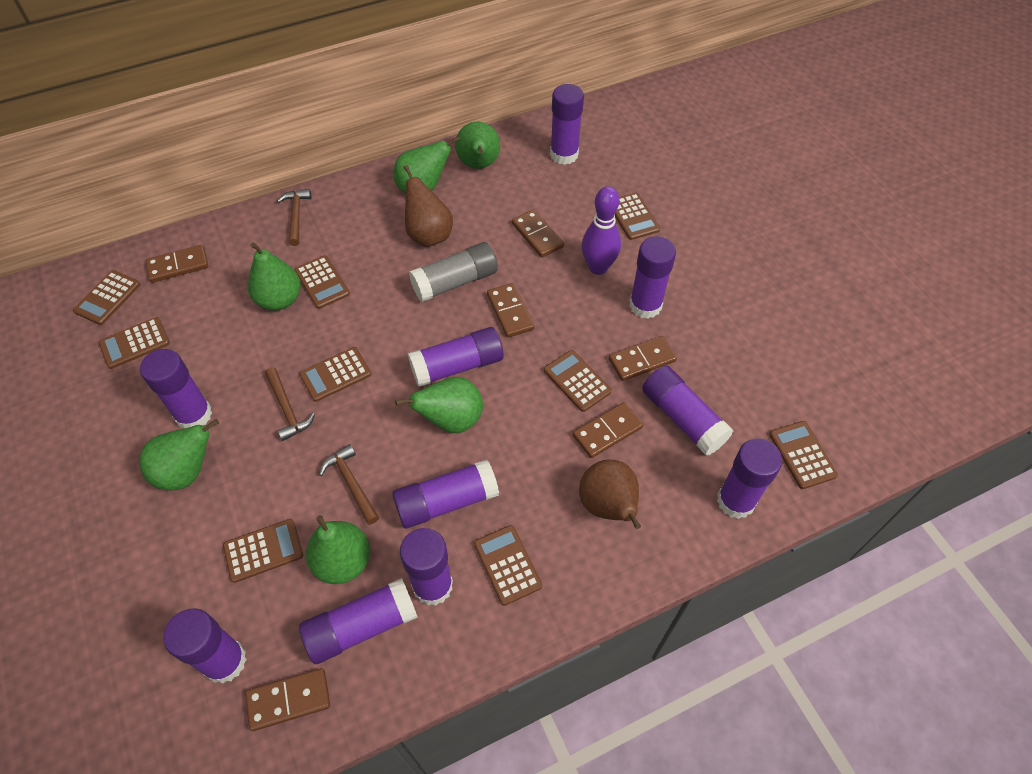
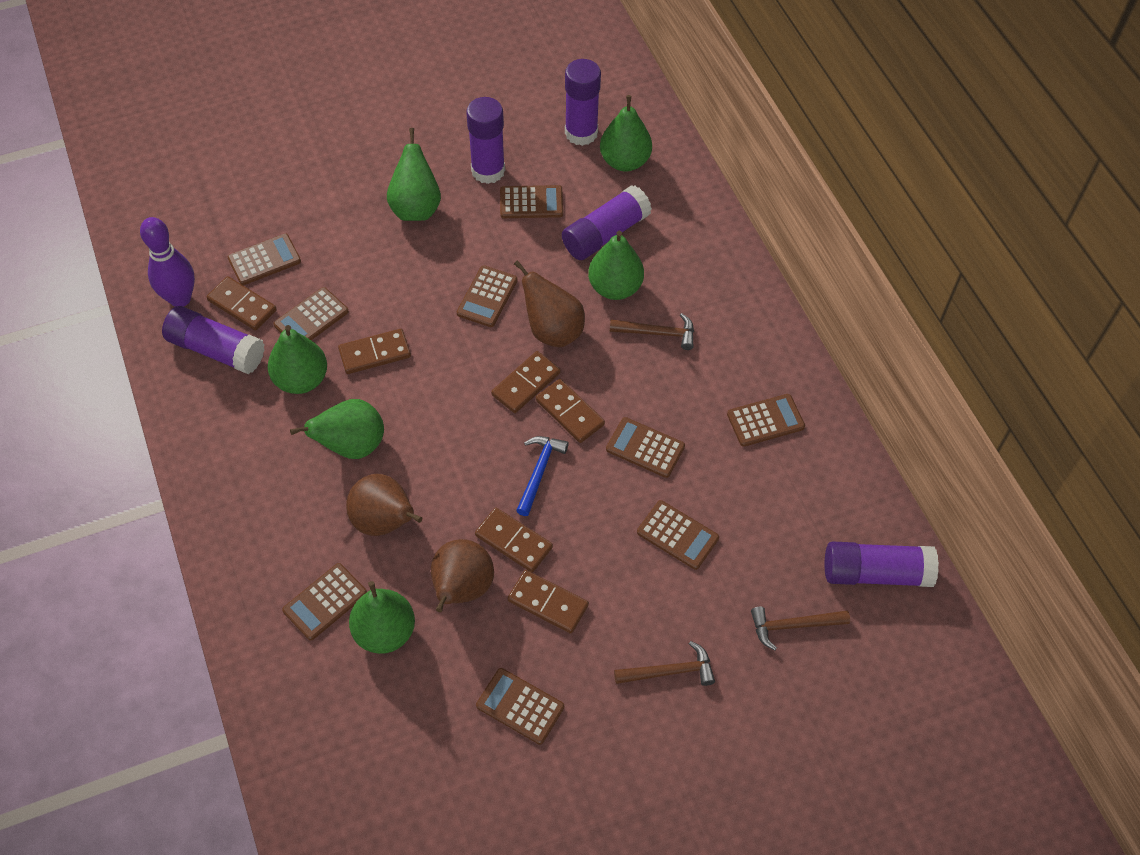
blue hammer: none = 0 -> [516,436,569,516] = 1
brown pear: [403,165,453,247] [579,459,641,529] = 2 -> [346,474,422,536] [431,539,494,612] [514,260,585,347] = 3
grey glue stick: [409,242,498,302] = 1 -> none = 0
purple glue stick: [140,349,212,428] [163,608,247,684] [299,578,418,664] [392,459,499,528] [400,528,453,606] [408,327,504,387] [550,84,584,165] [629,236,676,319] [642,366,733,456] [717,439,782,519] = 10 -> [162,306,265,374] [466,97,505,184] [562,185,652,260] [565,59,601,146] [825,541,939,587] = 5

